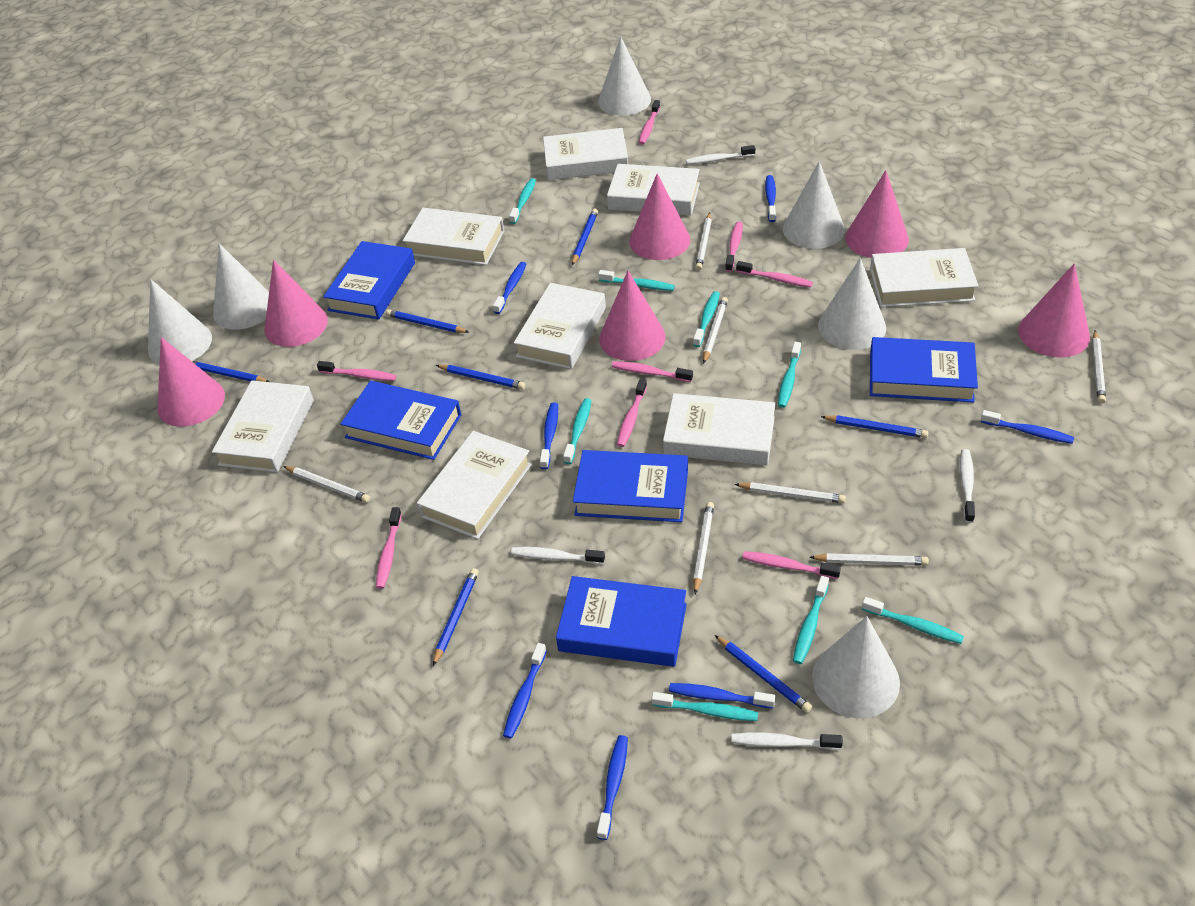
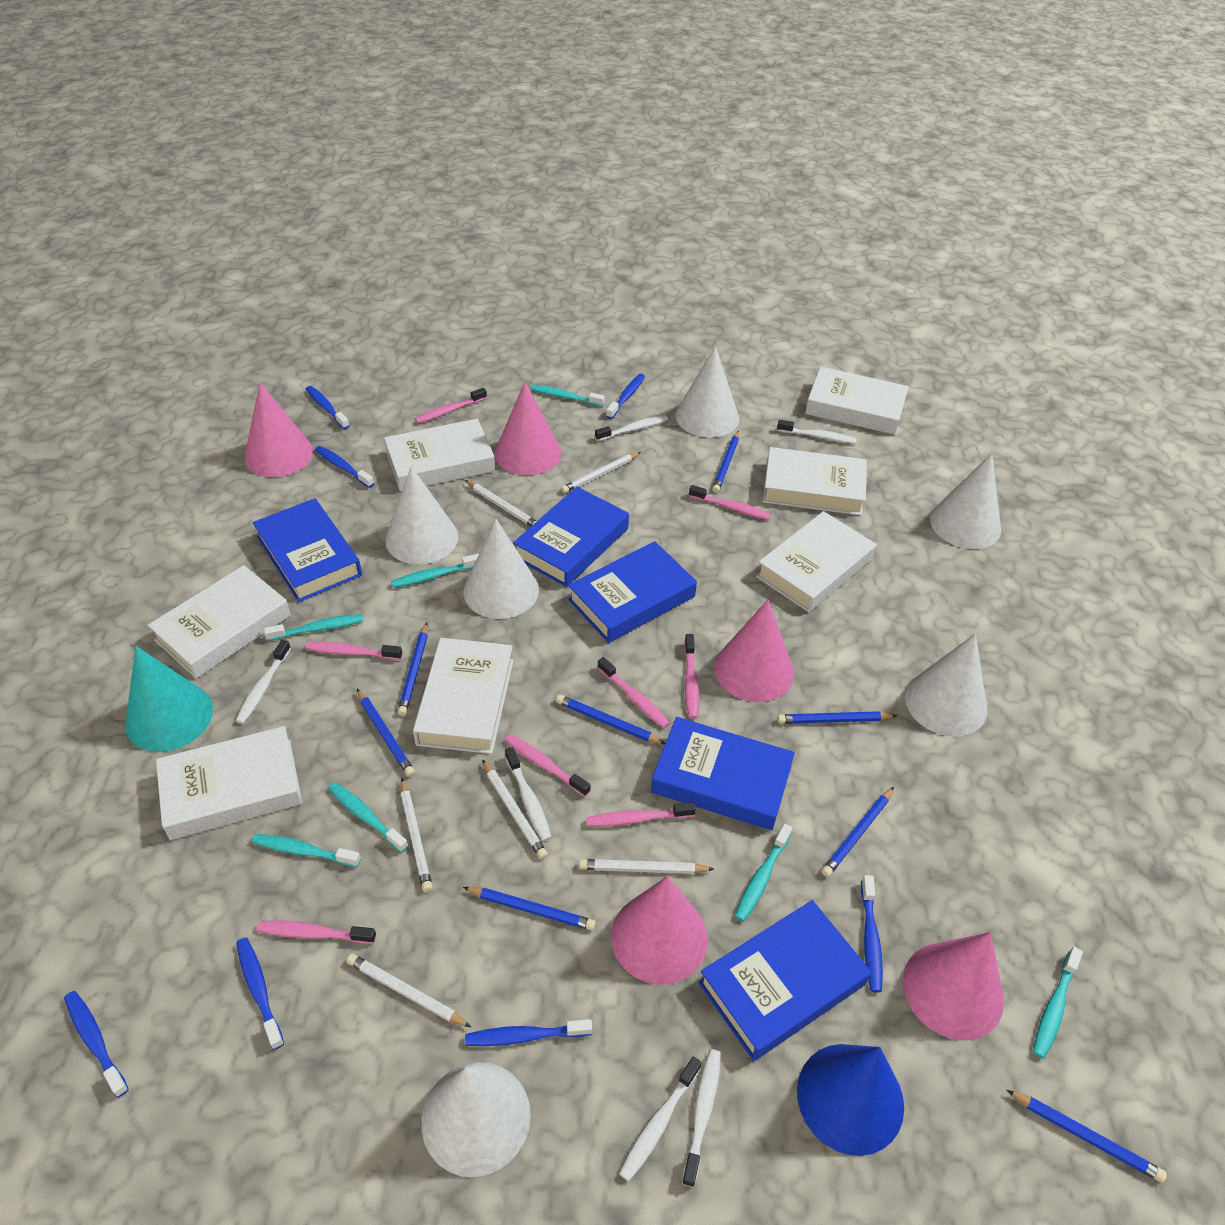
blue cone: none = 0 -> [797,1044,904,1156] = 1
blue pencil: [192,361,270,382] [386,309,469,333] [433,568,479,666] [436,365,525,390] [572,209,598,265] [715,635,812,713] [821,415,929,438] = 7 -> [357,689,415,777] [398,623,428,716] [463,887,596,931] [556,695,665,744] [712,430,739,493] [777,711,897,724] [821,787,894,877] [1006,1090,1167,1183] = 8
pink cone: [157,337,225,427] [264,259,328,347] [599,271,665,361] [629,173,690,260] [845,170,909,258] [1018,263,1090,357] = 6 -> [244,383,313,477] [495,382,561,475] [611,876,708,985] [714,600,794,702] [903,932,1004,1041] = 5
turquoise cone: none = 0 -> [125,646,213,752] = 1
turquoise toothbrush: [509,178,536,224] [563,398,591,464] [598,270,675,291] [651,692,758,721] [693,291,720,347] [778,342,801,408] [793,576,829,664] [862,597,964,644] = 8 -> [252,834,361,867] [264,614,363,641] [328,782,409,853] [391,554,479,588] [531,385,605,407] [735,824,792,922] [1033,947,1083,1059] = 7
white book: [212,380,314,473] [403,208,504,265] [417,431,532,539] [514,283,606,369] [543,128,628,180] [607,164,700,215] [663,393,775,465] [870,248,978,307] = 8 -> [148,565,291,678] [156,726,302,840] [384,419,495,491] [413,638,514,754] [756,511,877,612] [762,447,867,515] [805,367,909,435] = 7
white pencil: [283,466,370,503] [693,502,714,594] [695,213,712,270] [703,297,728,364] [734,482,846,503] [809,553,929,566] [1092,330,1106,404] = 7 -> [347,954,471,1027] [401,778,433,892] [465,480,537,526] [482,759,548,859] [561,452,641,493] [579,859,714,874] = 6
white toothbrush: [511,547,605,564] [686,145,755,164] [732,732,843,750] [960,449,975,523] = 4 -> [235,640,291,724] [505,747,552,842] [595,415,668,441] [619,1056,702,1182] [682,1049,721,1187] [777,420,857,444] = 6

